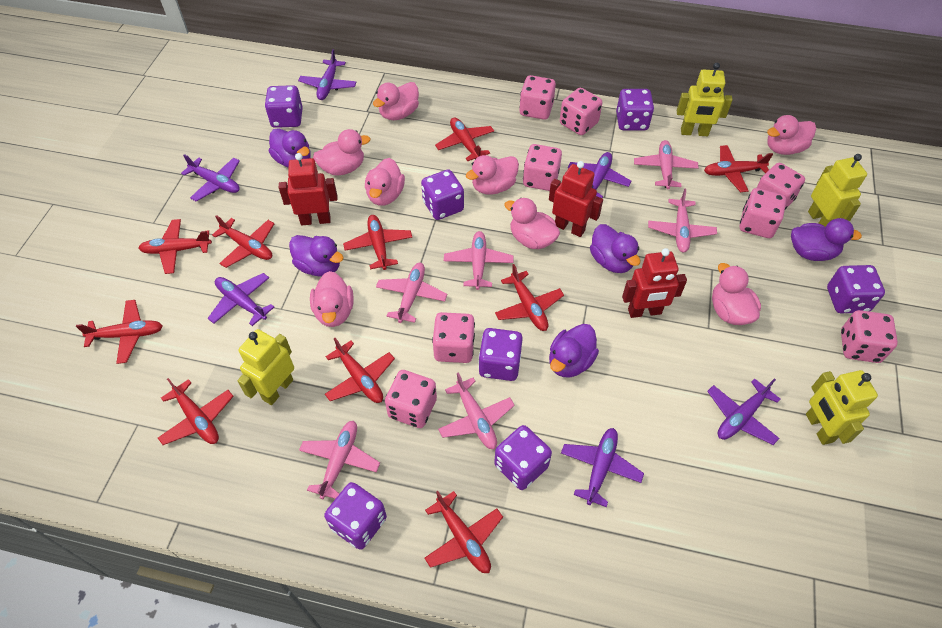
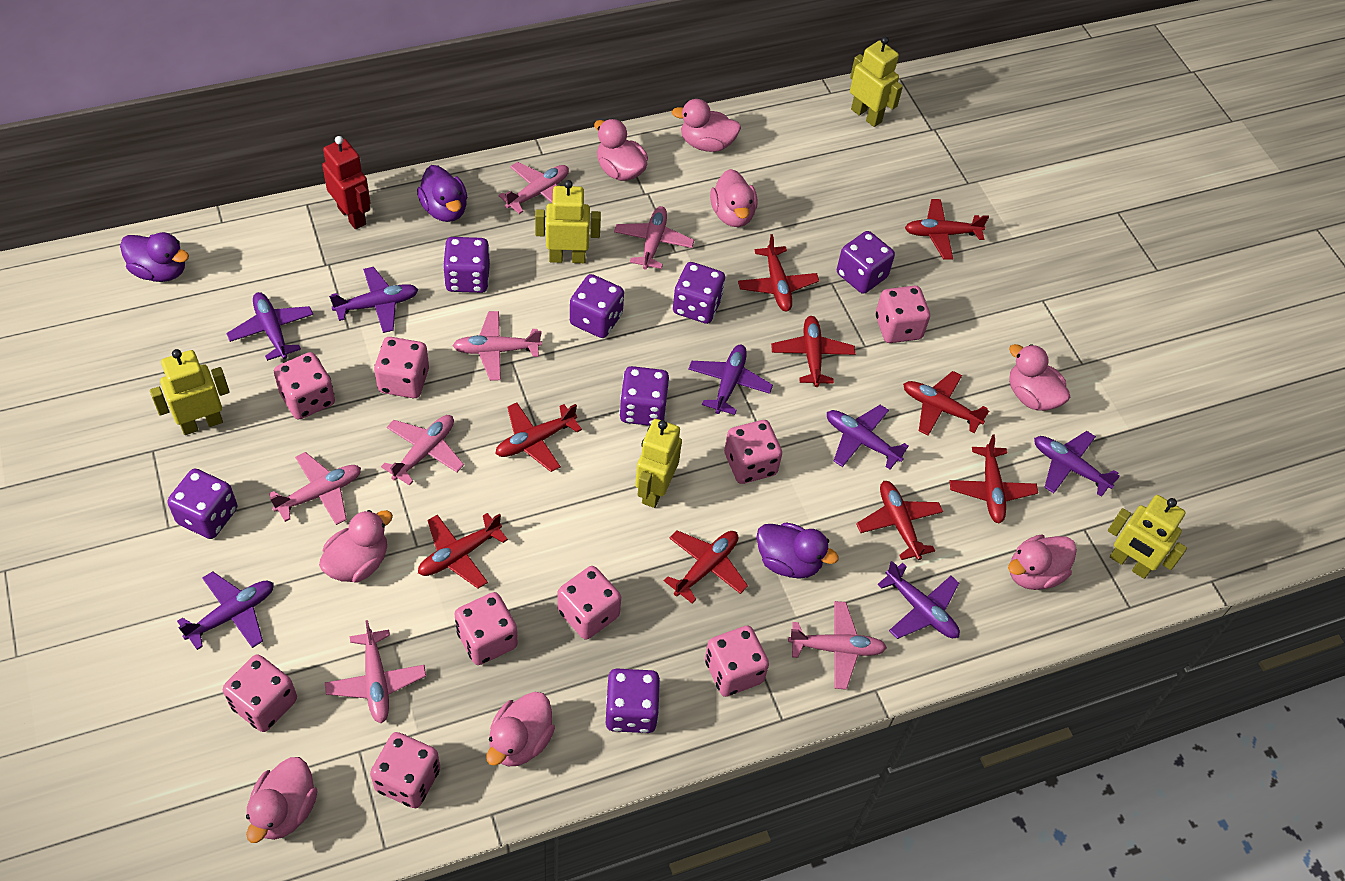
pink dice: [385,370,437,428] [432,312,475,363] [519,75,556,120] [523,144,562,191] [560,88,602,135] [740,188,786,238] [757,163,805,210] [841,310,898,363] = 8 -> [223,654,297,732] [274,352,335,419] [370,732,440,808] [374,337,429,398] [454,592,518,665] [558,566,621,640] [705,626,769,697] [724,420,782,484] [875,286,930,343] = 9
pink plane: [299,421,380,499] [376,263,447,323] [438,372,515,449] [444,231,514,290] [634,140,699,189] [648,189,717,253] = 6 -> [269,452,361,525] [325,620,426,723] [381,415,464,486] [452,311,542,381] [498,162,569,214] [614,206,694,270] [788,601,887,690] = 7
purple duck: [269,128,311,168] [289,235,344,277] [549,324,599,377] [590,224,640,273] [791,218,862,261] = 5 -> [120,232,189,282] [417,165,467,222] [757,522,839,579] = 3
purple plane: [181,154,240,202] [208,273,274,326] [298,49,357,100] [561,428,644,507] [568,152,631,198] [707,378,781,445] = 6 -> [177,571,274,650] [226,292,313,361] [329,267,418,333] [688,345,773,415] [827,405,909,469] [877,561,960,639] [1034,431,1120,497] = 7
red plane: [76,300,163,364] [138,219,212,274] [158,378,234,445] [212,215,274,268] [325,338,395,403] [343,215,412,270] [424,491,503,573] [435,117,494,161] [495,264,564,331] [704,145,773,192] = 10 -> [418,513,508,588] [495,402,582,472] [664,531,748,603] [738,234,819,312] [771,316,855,387] [856,481,943,560] [903,371,989,436] [905,199,989,259] [949,434,1038,523] = 9
red robot: [279,153,338,225] [549,161,603,237] [622,248,687,318] = 3 -> [322,136,370,229] = 1
yellow robot: [237,329,294,405] [677,63,733,136] [806,370,878,445] [808,154,867,227] = 4 -> [150,349,230,435] [535,180,601,263] [635,419,682,508] [850,37,903,127] [1108,495,1187,579] = 5

